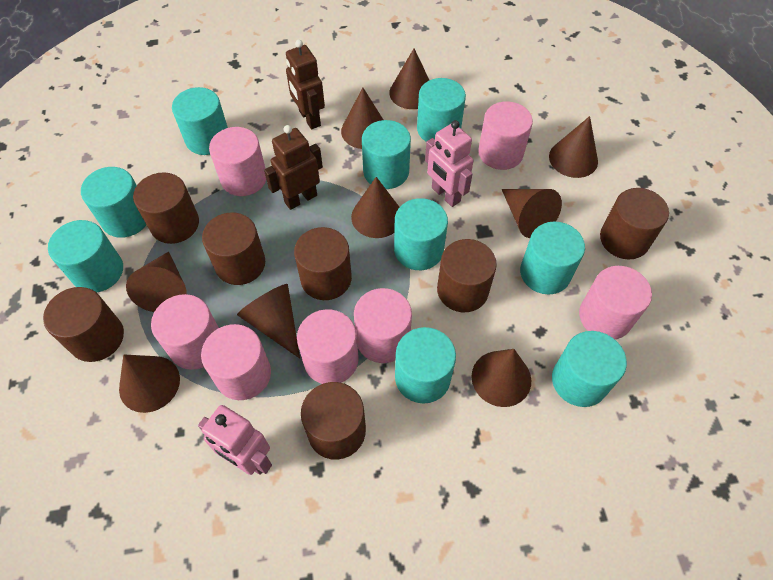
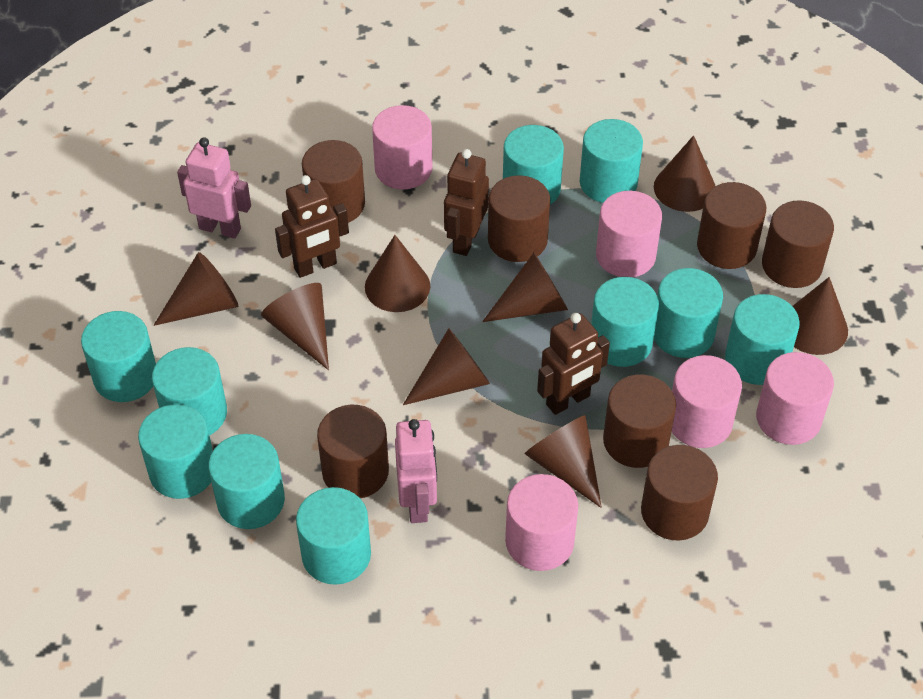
brown cone: [119,355,180,413] [126,252,187,312] [237,284,300,358] [341,88,383,149] [351,177,399,238] [389,48,429,109] [472,349,531,407] [502,189,562,238] [549,116,598,178] = 9 -> [154,252,238,326] [261,283,329,370] [365,235,430,312] [403,328,490,405] [482,253,568,322] [525,415,602,508] [654,135,715,212] [792,277,848,355] = 8
brown robot: [264,125,323,210] [286,40,325,129] = 2 -> [275,175,349,278] [444,149,489,256] [537,313,610,415] = 3
pink cylinder: [151,294,219,370] [201,324,271,400] [209,127,266,196] [297,309,359,384] [354,288,412,363] [478,101,533,170] [579,266,652,339] = 7 -> [372,105,433,189] [505,474,578,571] [596,191,662,277] [672,355,742,448] [756,352,834,445] = 5
turquoise cylinder: [48,220,123,292] [81,167,146,238] [172,87,228,155] [362,120,411,189] [394,198,448,270] [395,327,456,404] [417,78,466,142] [520,221,585,295] [552,331,627,407] = 9 -> [81,311,156,402] [138,404,213,499] [152,347,227,435] [208,434,285,529] [296,487,371,585] [503,125,564,205] [580,119,643,203] [591,277,659,367] [654,268,723,358] [725,294,800,385] = 10

